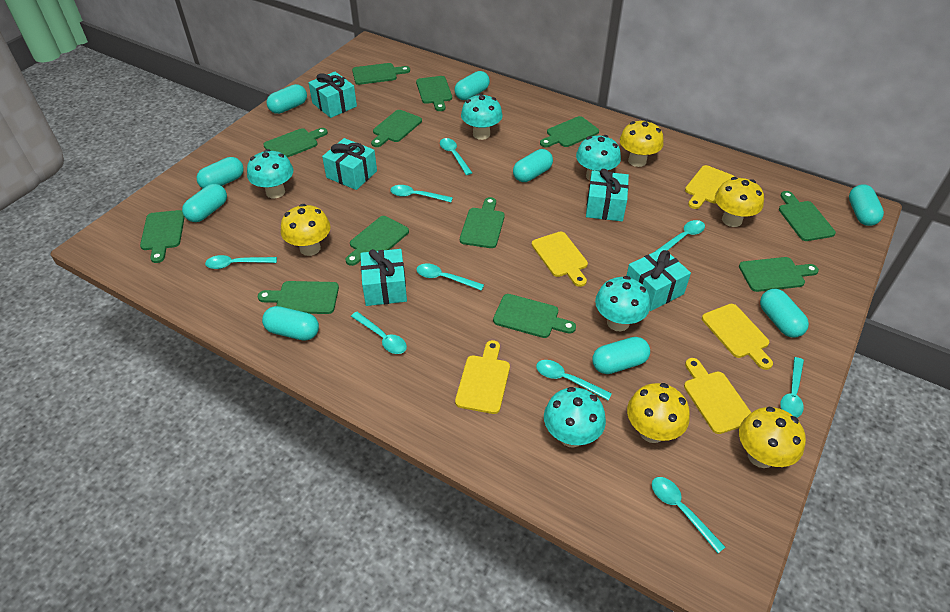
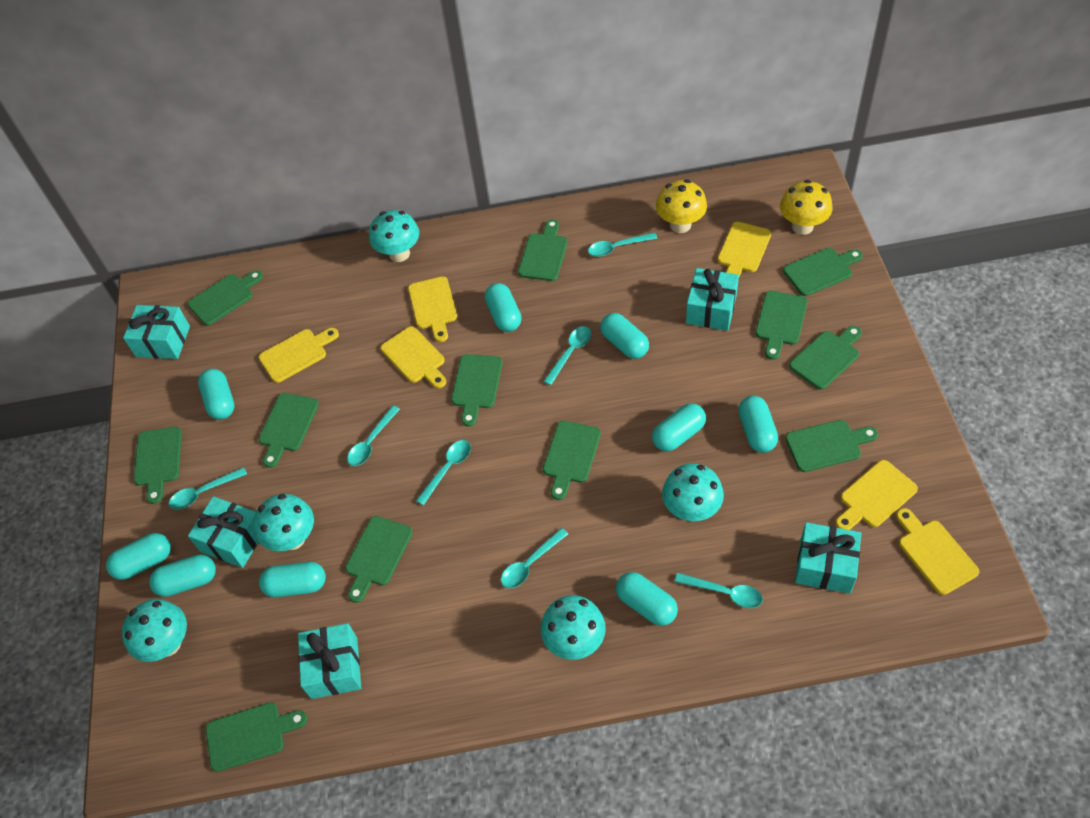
turquoise spoon: [205,255,277,269] [351,312,407,354] [390,185,453,202] [416,264,484,291] [440,138,472,175] [536,360,612,401] [652,477,725,553] [656,220,705,251] [780,357,804,418] = 9 -> [169,467,247,510] [347,406,400,466] [416,440,471,506] [501,528,568,588] [543,326,591,385] [588,233,658,257] [675,573,763,608] = 7
yellow cutting board: [455,340,510,414] [532,232,588,287] [684,358,751,434] [685,165,734,209] [702,304,773,370] = 5 -> [259,328,339,383] [381,326,446,389] [408,276,457,342] [718,222,771,277] [836,460,918,530] [896,508,979,595] = 6
yellow mushroom: [281,204,330,256] [620,120,664,167] [627,383,690,443] [715,177,764,227] [739,407,806,468] = 5 -> [656,180,707,233] [780,180,832,235] = 2

